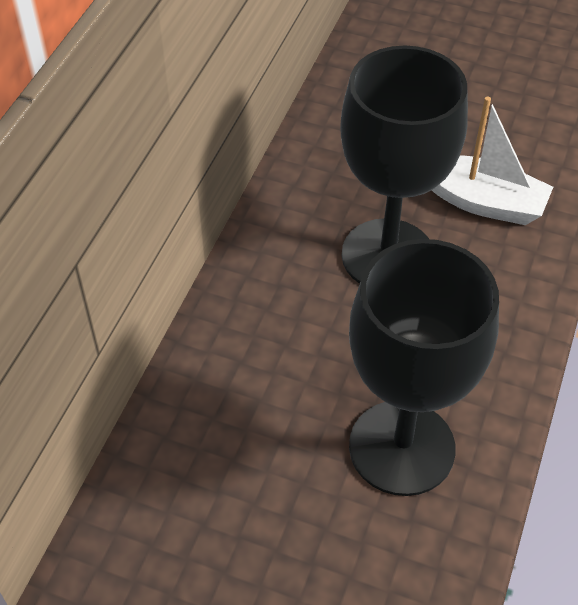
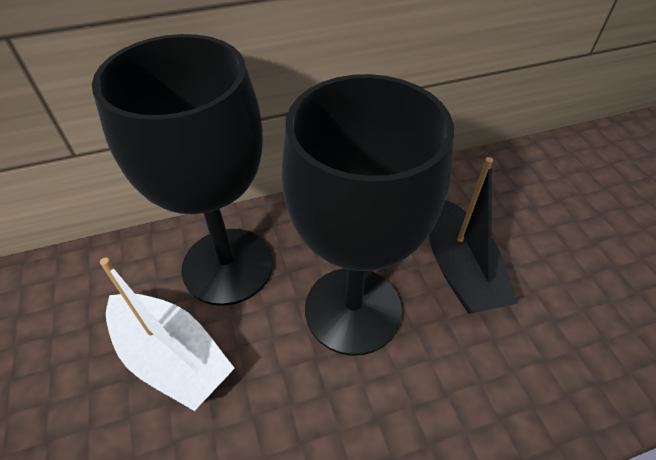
black boat: none = 0 -> [429,157,518,314] = 1

